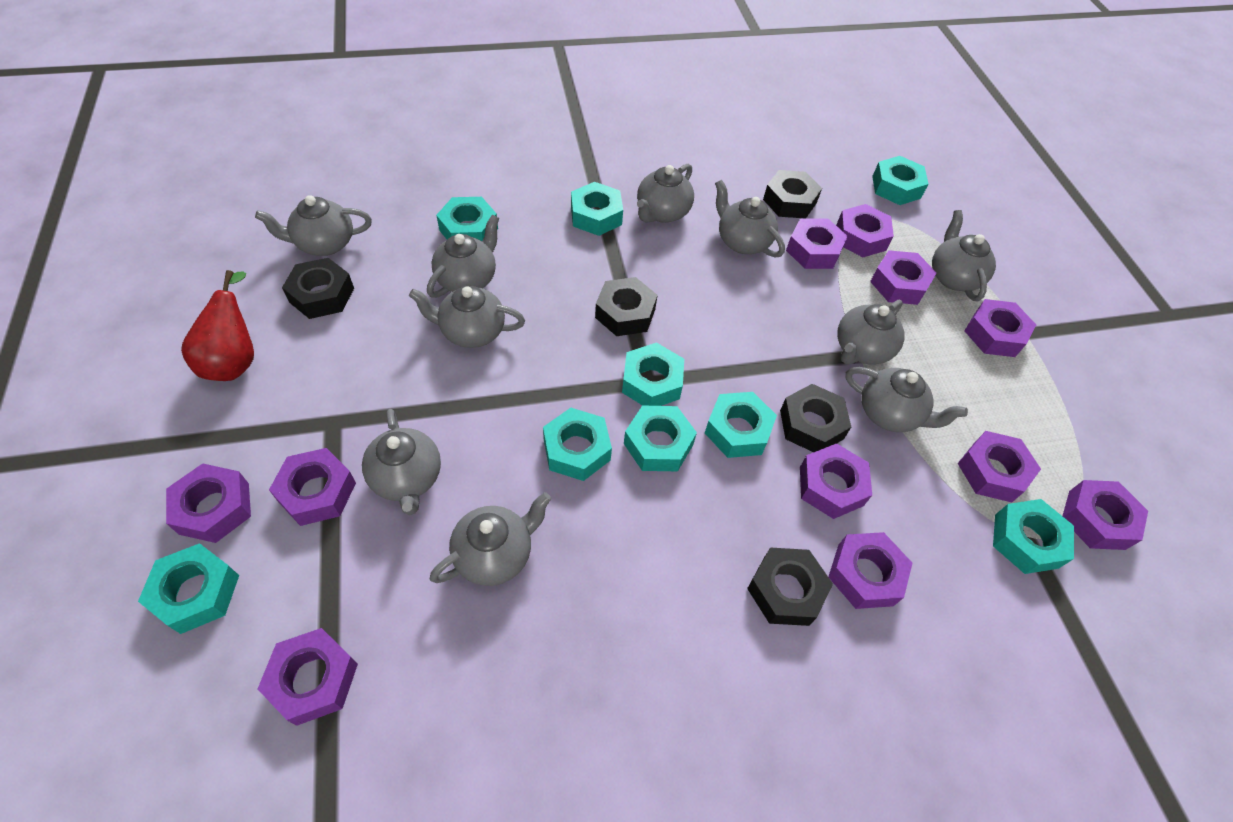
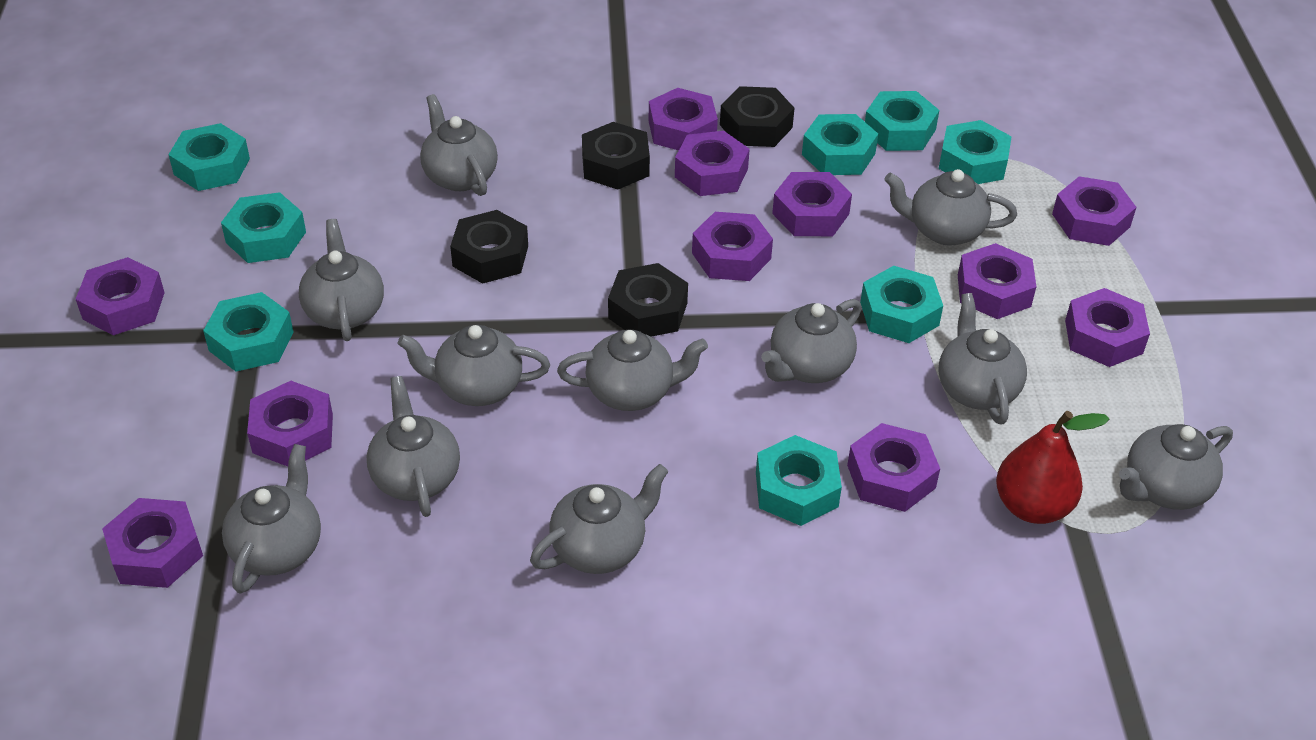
black nut: [282,258,354,319] [595,277,658,336] [747,548,833,626] [763,170,822,218] [780,384,851,452] = 5 -> [450,210,528,284] [582,122,650,190] [608,263,688,337] [720,86,794,147] = 4
grey teapot: [255,195,372,256] [362,409,441,515] [409,286,525,348] [427,214,500,298] [430,492,551,586] [637,164,694,223] [715,180,785,258] [837,300,905,365] [845,367,968,432] [932,210,996,301] = 10 -> [222,444,321,594] [299,219,384,341] [367,376,460,517] [397,325,550,406] [420,94,498,196] [530,464,668,574] [557,330,708,411] [761,299,862,383] [884,169,1017,246] [938,293,1027,425] [1119,424,1233,510] = 11
turquoise nut: [138,543,239,634] [436,197,498,241] [543,408,612,481] [571,182,623,236] [622,342,684,406] [624,405,697,471] [705,392,777,458] [872,156,929,205] [993,499,1074,574] = 9 -> [168,123,250,191] [203,292,293,371] [221,192,306,263] [756,435,842,526] [802,114,878,175] [860,266,943,343] [865,91,939,151] [939,120,1012,184] = 8

